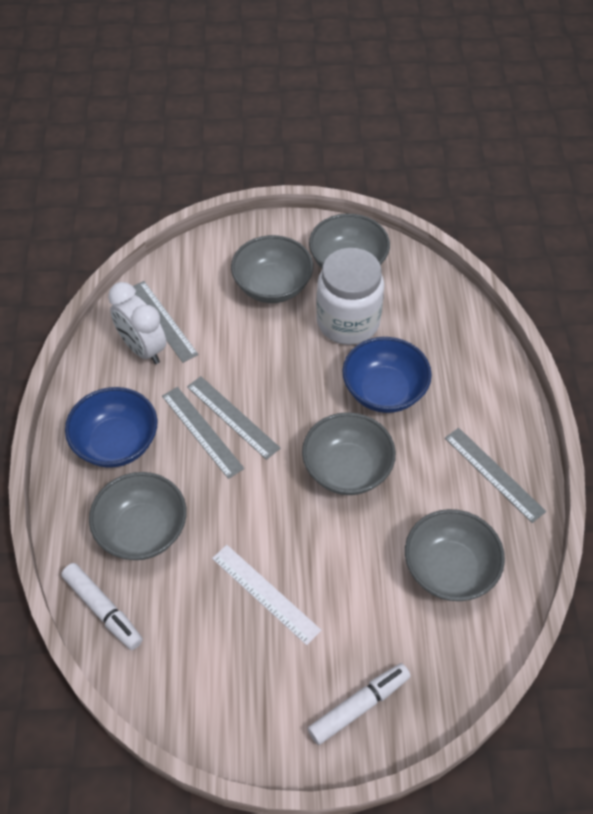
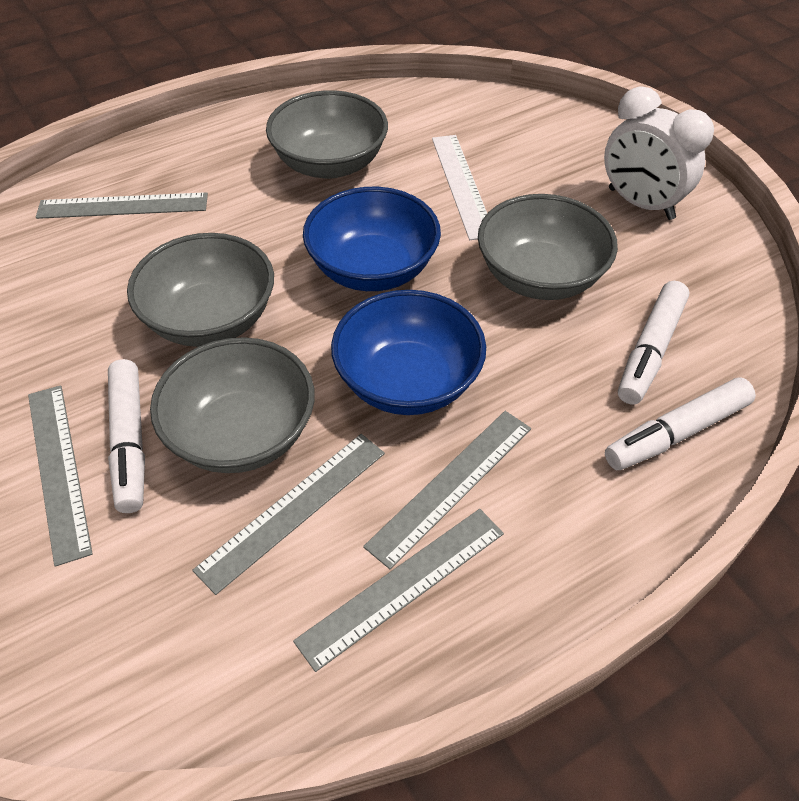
grey bowl: [89,472,187,560] [231,235,313,303] [302,412,396,495] [309,214,390,269] [405,509,505,601] = 5 -> [127,233,274,347] [150,337,315,473] [266,90,388,179] [478,194,618,300] = 4
grey ruler: [133,281,199,363] [162,387,244,479] [187,376,280,460] [445,428,546,523] = 4 -> [28,385,93,567] [36,192,208,219] [192,434,385,595] [293,509,504,672] [363,411,531,569] = 5
white jar: [316,248,384,345] = 1 -> none = 0
white marker: [61,563,143,650] [307,663,411,745] = 2 -> [108,359,145,513] [605,377,756,470] [618,281,689,405] = 3

